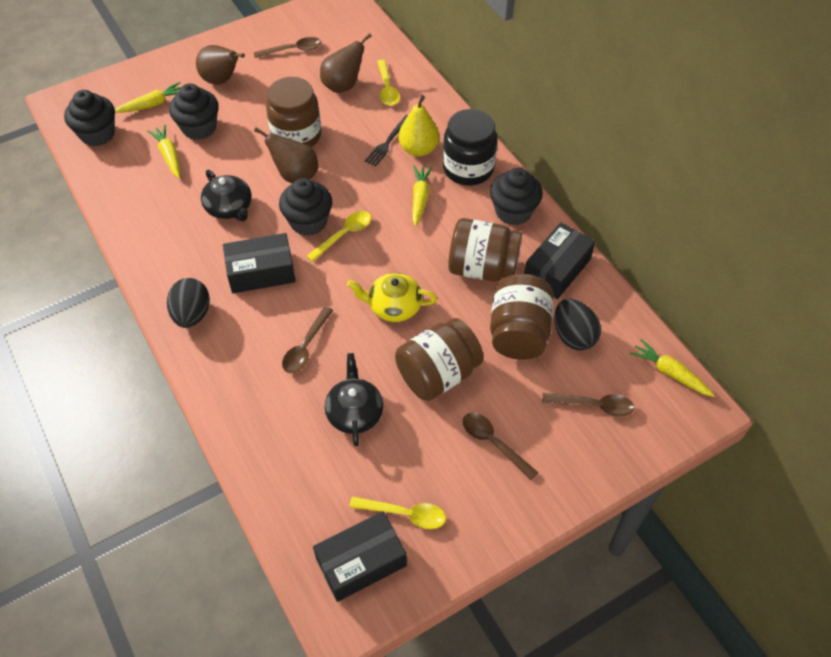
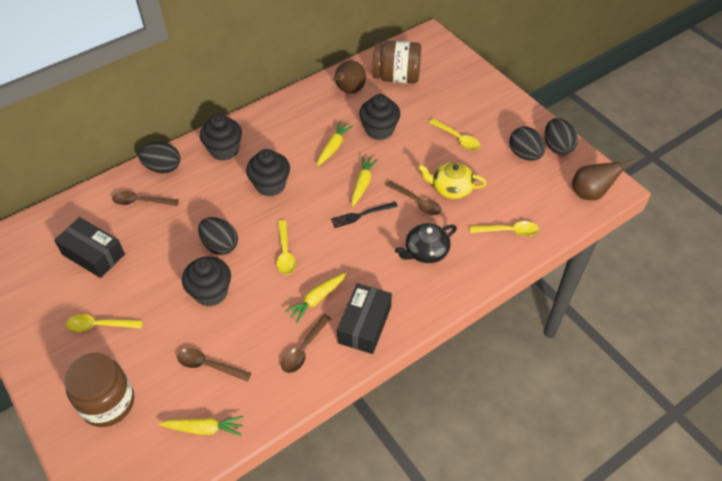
black box: [223,233,296,293] [313,511,407,602] [524,222,595,299] = 3 -> [54,217,125,278] [337,283,392,354] = 2
black egg: [167,278,210,328] [554,299,601,351] = 2 -> [138,142,180,174] [198,217,238,255] [509,127,545,161] [545,118,578,155] = 4
black jar: [443,109,497,185] = 1 -> none = 0
black teapot: [201,170,252,221] [325,353,383,446] = 2 -> [395,223,457,263] = 1
brown jar: [266,77,321,147] [395,318,484,401] [448,218,522,282] [490,274,554,360] = 4 -> [64,353,134,427] [372,41,421,84] = 2
brown pear: [196,45,245,85] [254,127,318,183] [320,33,372,93] = 3 -> [333,61,366,93] [572,159,635,200] = 2
yellow pear: [398,95,439,157] = 1 -> none = 0
yellow spoon: [307,211,371,262] [349,496,446,529] [377,60,400,106] = 3 -> [66,314,143,332] [277,220,296,275] [429,119,480,150] [470,221,539,236] = 4

